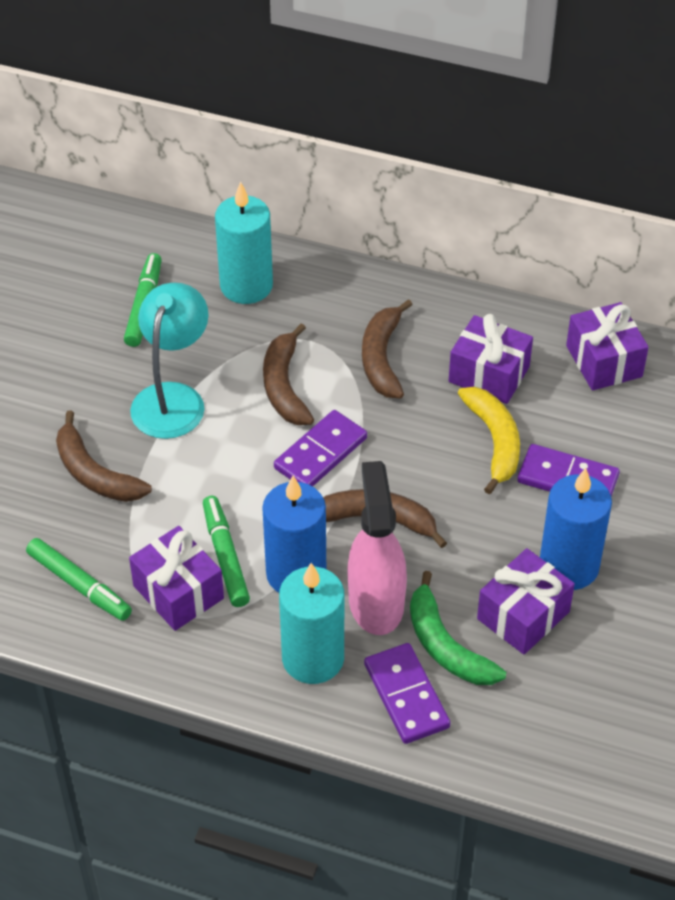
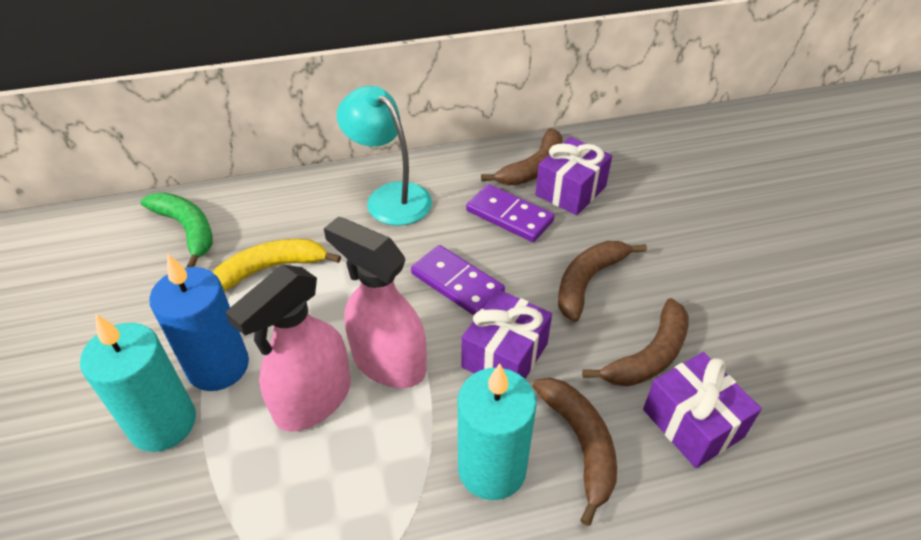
blue candle: [262,476,326,593] [540,468,612,590] = 2 -> [149,254,249,391] = 1
green marker: [26,538,132,621] [124,253,162,347] [203,496,250,607] = 3 -> none = 0
pink spray bottle: [348,461,407,635] = 1 -> [225,265,351,432] [324,216,427,388] = 2
purple domino: [274,410,367,487] [364,643,450,744] [517,444,620,496] = 3 -> [411,245,505,316] [466,184,555,242] = 2
purple gift: [129,526,224,631] [449,314,533,404] [477,548,575,655] [566,302,649,391] = 4 -> [461,289,552,379] [535,137,612,215] [643,352,762,468] = 3

